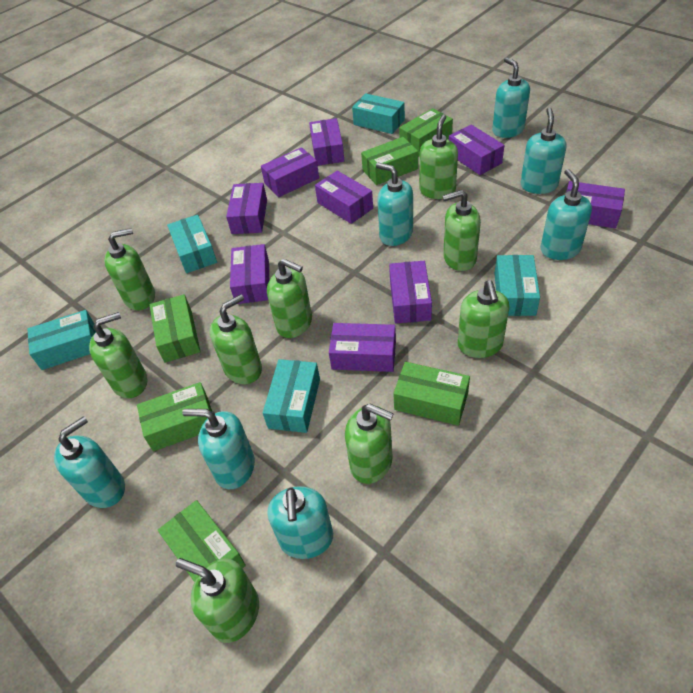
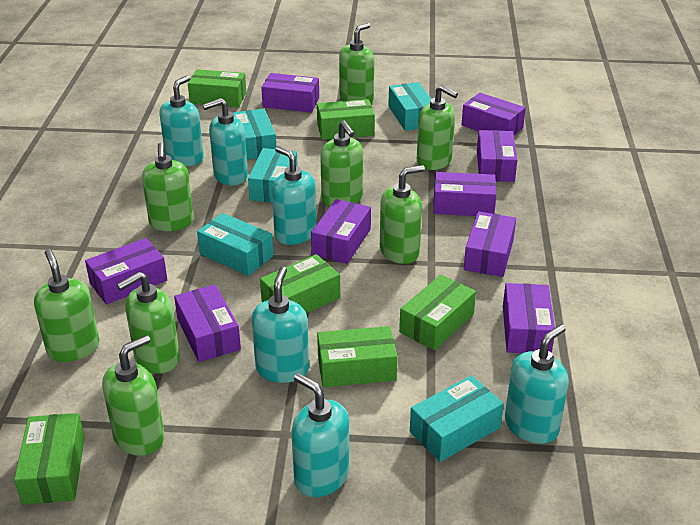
green soap dispenser: [89,312,147,398] [104,228,155,310] [176,558,259,643] [210,294,262,384] [267,259,312,338] [345,404,394,484] [419,114,458,199] [442,190,481,271] [458,280,510,358] = 9 -> [34,249,99,362] [102,335,165,456] [117,272,180,374] [142,143,194,231] [320,121,363,206] [339,23,374,103] [380,165,425,264] [417,85,458,170] = 8
turquoise soap dispenser: [54,416,125,508] [182,409,255,489] [267,486,333,559] [376,163,413,246] [492,57,530,138] [520,107,566,194] [541,169,592,260] = 7 -> [159,76,204,166] [203,98,248,185] [252,267,309,383] [272,146,316,245] [291,373,349,497] [505,324,569,444] = 6

